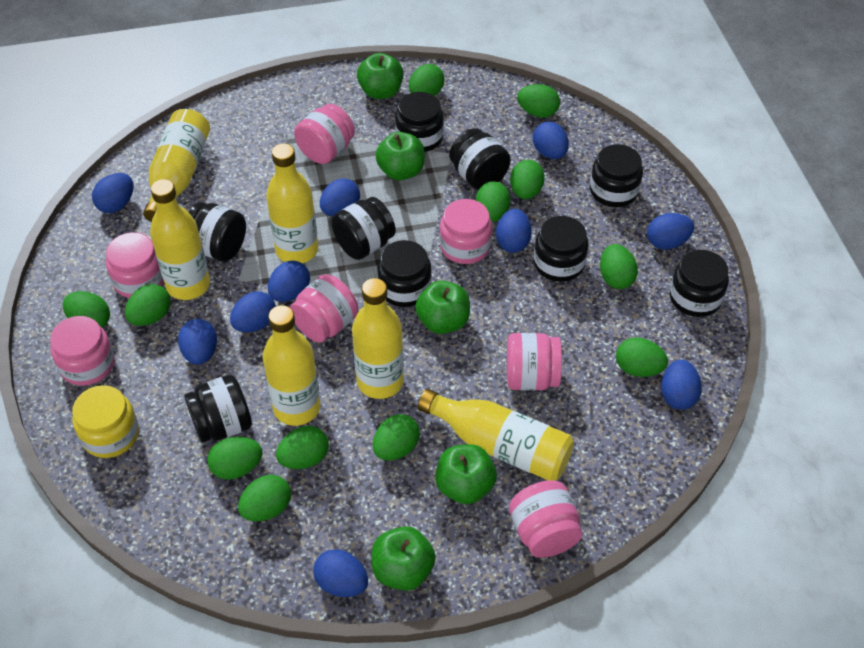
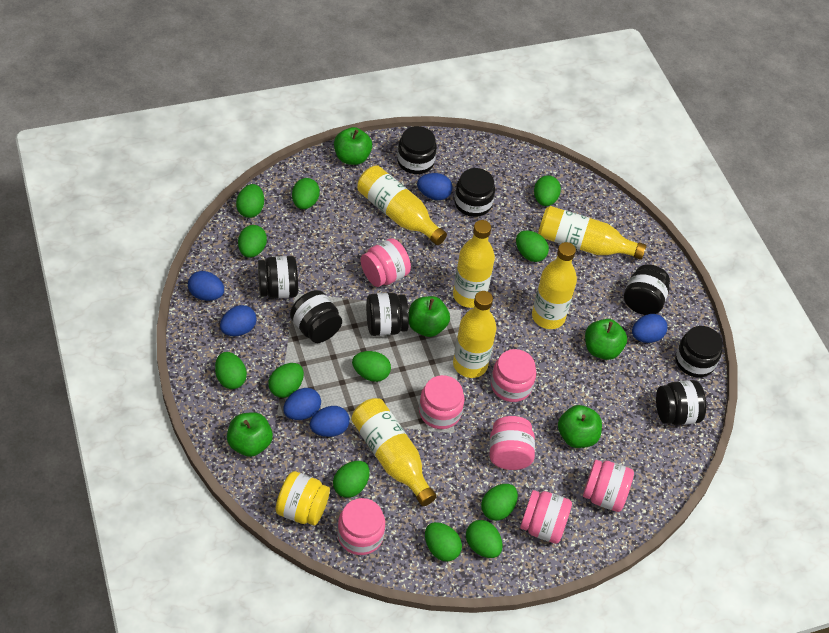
black jar: [184,375,252,443] [188,202,246,262] [331,197,396,260] [377,240,432,307] [395,92,444,152] [449,128,511,190] [534,216,589,282] [590,144,643,207] [670,250,729,317] = 9 -> [258,256,298,298] [290,290,342,343] [366,293,409,336] [397,126,437,174] [454,168,495,217] [624,264,670,315] [656,380,706,425] [675,326,723,377] = 8
blue egg: [92,173,133,213] [178,319,217,365] [230,291,276,332] [268,261,310,302] [313,549,368,597] [320,179,360,216] [496,209,532,253] [533,122,569,159] [647,213,694,250] [661,360,702,410] = 10 -> [188,271,224,301] [220,305,257,336] [283,388,321,420] [310,406,350,437] [417,173,453,200] [632,314,668,343] = 6

